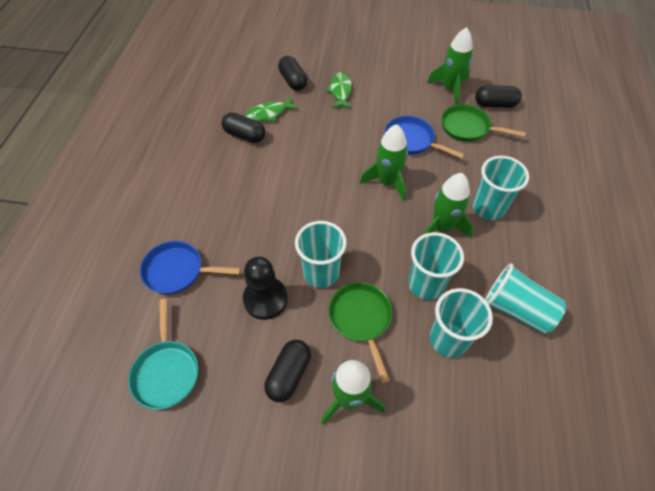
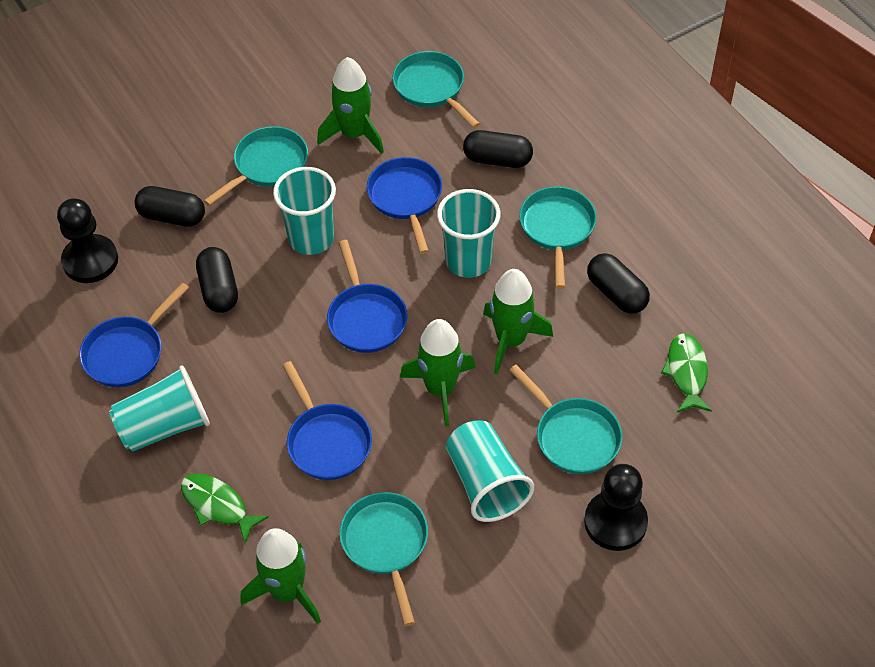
black pawn: [243,257,288,320] = 1 -> [57,198,118,283] [584,464,648,551] = 2
blue pan: [140,241,241,294] [385,116,465,159] = 2 -> [79,282,189,387] [282,361,372,480] [327,240,407,353] [367,157,442,254] = 4
green pan: [329,282,393,383] [441,104,526,142] = 2 -> none = 0
turquoise cup: [295,221,347,288] [408,232,464,300] [430,288,493,358] [473,156,529,220] [485,263,566,334] = 5 -> [109,365,210,452] [273,167,336,255] [437,189,500,278] [446,420,534,522] = 4
turquoise pan: [128,299,198,409] = 1 -> [204,126,308,206] [339,492,428,626] [392,51,480,128] [509,365,622,474] [519,186,597,289] = 5

